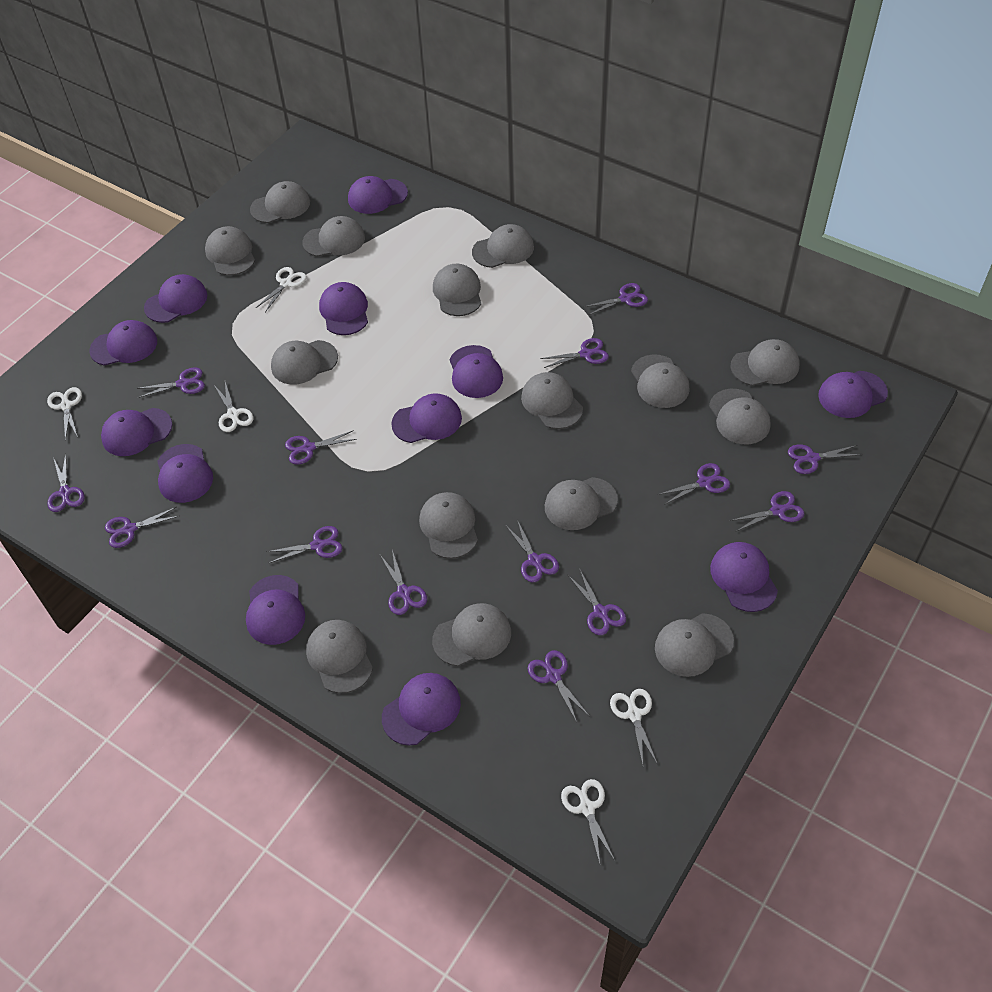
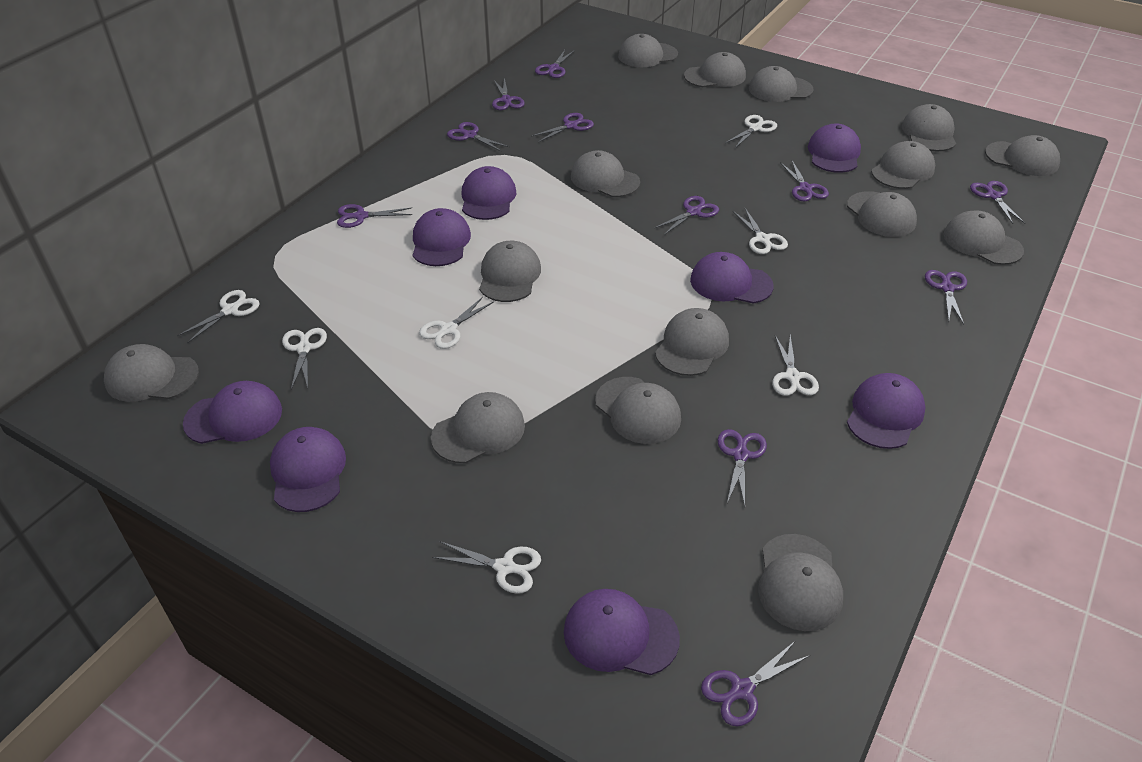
purple cap: [89,320,157,366] [101,408,172,456] [144,274,207,323] [157,444,213,503] [246,575,305,645] [319,282,368,335] [348,176,408,214] [382,673,461,745] [391,393,462,443] [450,345,503,398] [710,542,778,612] [818,371,888,418] = 12 -> [183,381,282,444] [270,427,346,512] [413,208,471,266] [462,166,516,220] [564,589,680,675] [690,252,774,304] [808,123,861,173] [847,373,926,449] = 8
purple scissors: [47,454,85,512] [105,507,179,548] [136,367,205,398] [266,526,342,563] [285,430,357,465] [380,550,427,615] [506,520,559,582] [528,650,590,722] [540,338,609,368] [568,568,626,635] [584,283,648,315] [658,463,730,505] [730,491,804,531] [788,444,862,474] = 14 -> [337,204,412,228] [447,122,509,152] [492,77,525,110] [531,113,594,142] [535,50,575,78] [655,196,719,235] [701,641,810,727] [717,429,767,506] [780,161,829,201] [925,270,967,324] [970,181,1025,224] = 11
white scissors: [47,387,82,441] [214,382,254,432] [256,267,307,312] [561,779,615,863] [610,689,658,765] = 5 -> [177,290,260,343] [282,328,327,390] [419,297,493,349] [432,541,541,594] [725,115,777,148] [733,208,788,254] [772,335,819,396] = 7

